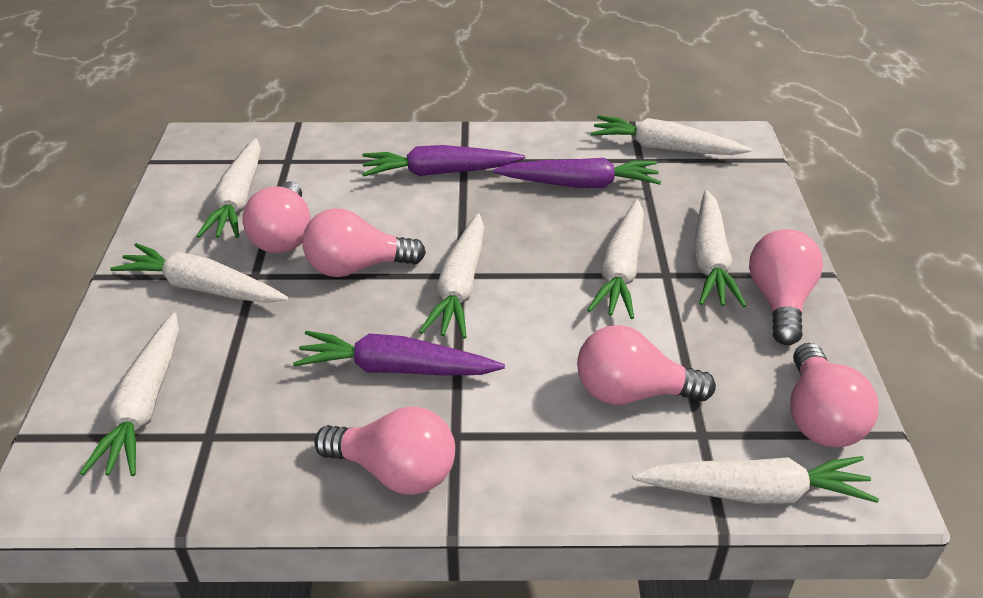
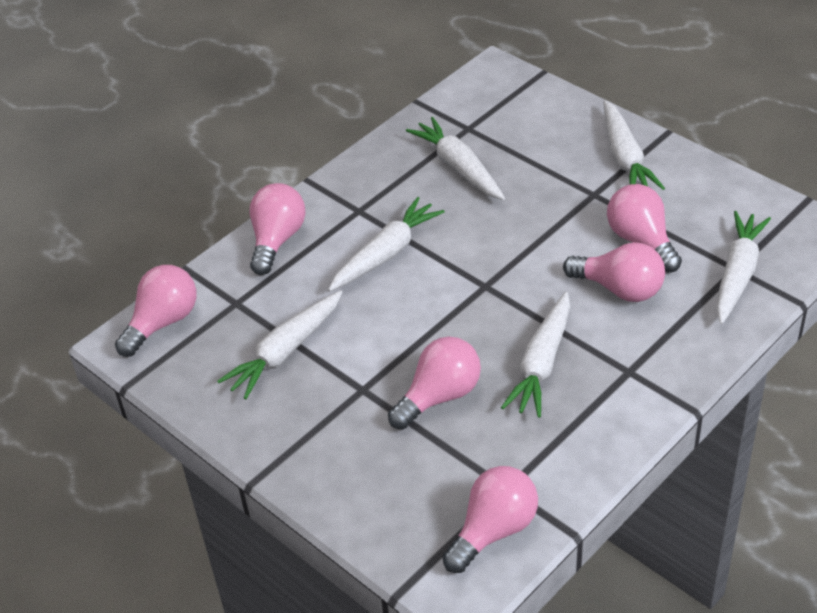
purple carrot: [293,331,505,375] [362,145,526,177] [493,158,661,188] = 3 -> none = 0
white carrot: [80,313,179,476] [110,243,288,303] [197,138,261,238] [419,213,484,339] [587,200,644,319] [591,115,751,155] [632,456,879,504] [694,190,746,308] = 8 -> [217,290,342,399] [328,197,444,292] [406,117,505,200] [501,291,570,418] [603,100,665,190] [716,211,771,324] = 6

